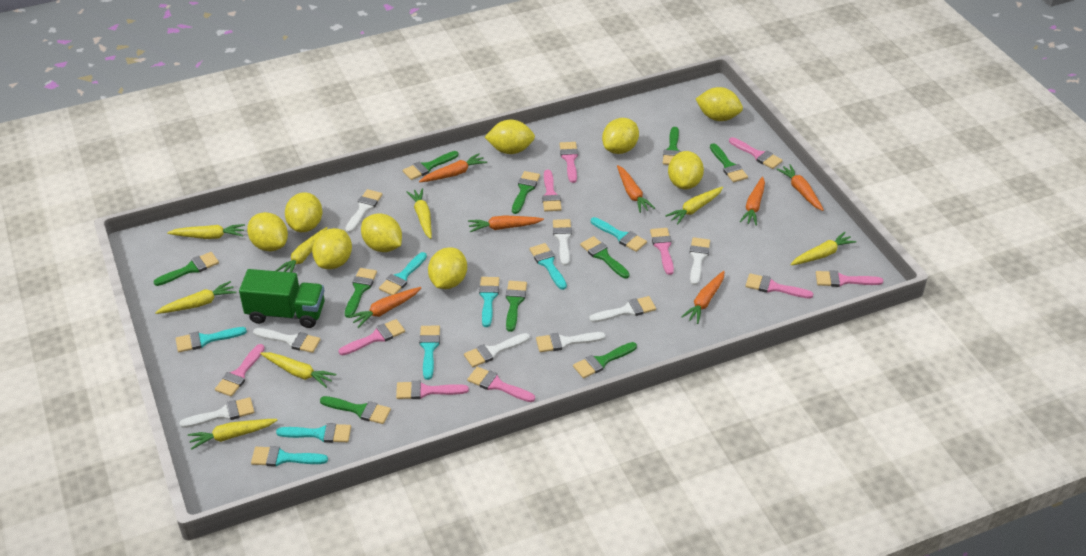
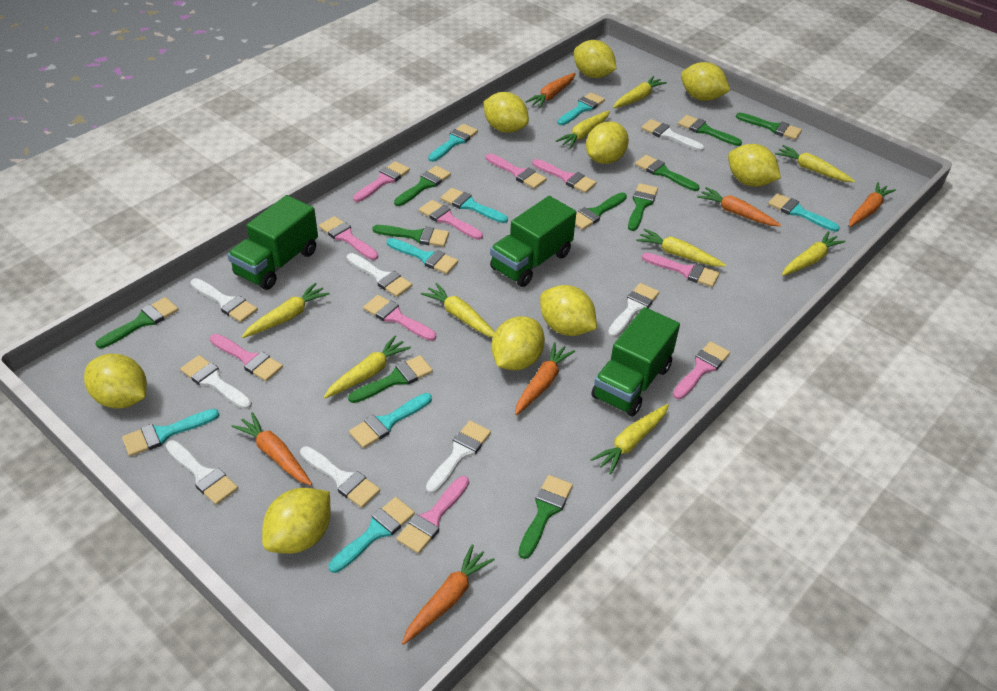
green truck: [239,269,325,328] = 1 -> [227,195,318,290] [490,196,576,287] [591,307,680,416] = 3
orange carrot: [349,287,421,328] [419,153,487,182] [468,215,544,232] [617,165,655,213] [681,271,725,324] [740,176,765,226] [776,164,824,211] = 7 -> [231,412,312,485] [402,544,495,645] [515,342,575,415] [526,73,576,108] [697,187,781,226] [849,182,896,227] = 6
yellow carrot: [155,281,236,314] [167,224,245,239] [188,419,277,450] [260,352,336,388] [276,227,328,273] [407,188,432,239] [665,187,723,225] [790,232,856,265] = 8 -> [242,283,330,338] [324,336,411,398] [421,283,495,337] [556,111,610,149] [590,404,669,475] [613,76,667,108] [636,229,726,267] [775,145,855,182] [782,231,846,276] = 9

